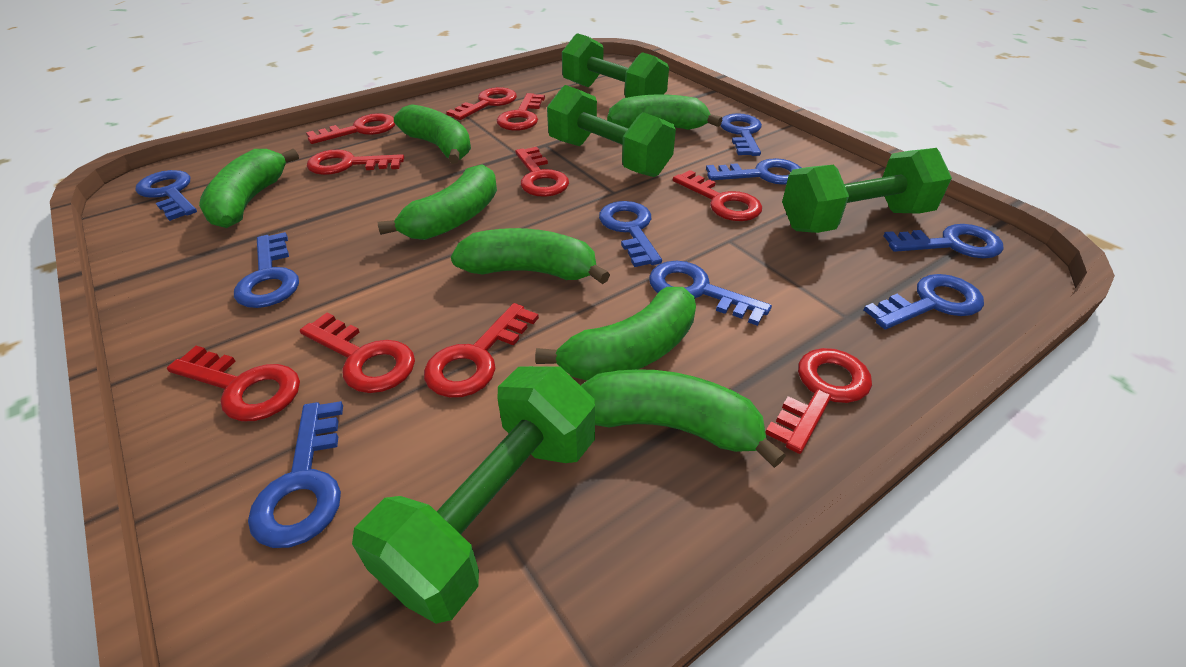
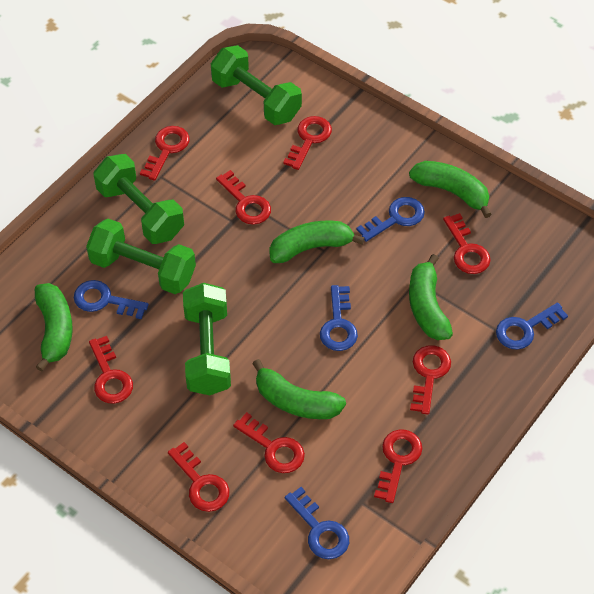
blue key: [135,170,197,221] [234,232,299,308] [248,401,343,548] [599,201,662,267] [649,261,772,326] [706,158,801,185] [720,113,762,156] [864,274,984,329] [883,224,1004,258] = 9 -> [74,280,149,319] [285,487,349,559] [320,285,358,351] [356,197,425,242] [496,302,568,350] = 5
green banana: [199,149,299,228] [378,164,497,240] [394,104,471,164] [451,228,610,284] [535,287,696,380] [581,369,786,468] [607,94,722,130] = 7 -> [35,283,73,372] [252,359,346,419] [269,221,364,263] [409,161,492,218] [409,254,453,340] = 5
red key: [167,346,300,421] [300,313,415,393] [306,113,395,144] [307,150,404,175] [424,303,539,398] [446,87,517,120] [497,93,545,131] [515,147,569,197] [673,170,762,221] [765,348,872,454] = 10 -> [89,336,133,404] [140,126,190,181] [168,442,229,512] [216,170,271,225] [233,412,305,473] [283,116,332,170] [374,429,423,503] [410,345,451,415] [443,213,491,274] = 9

